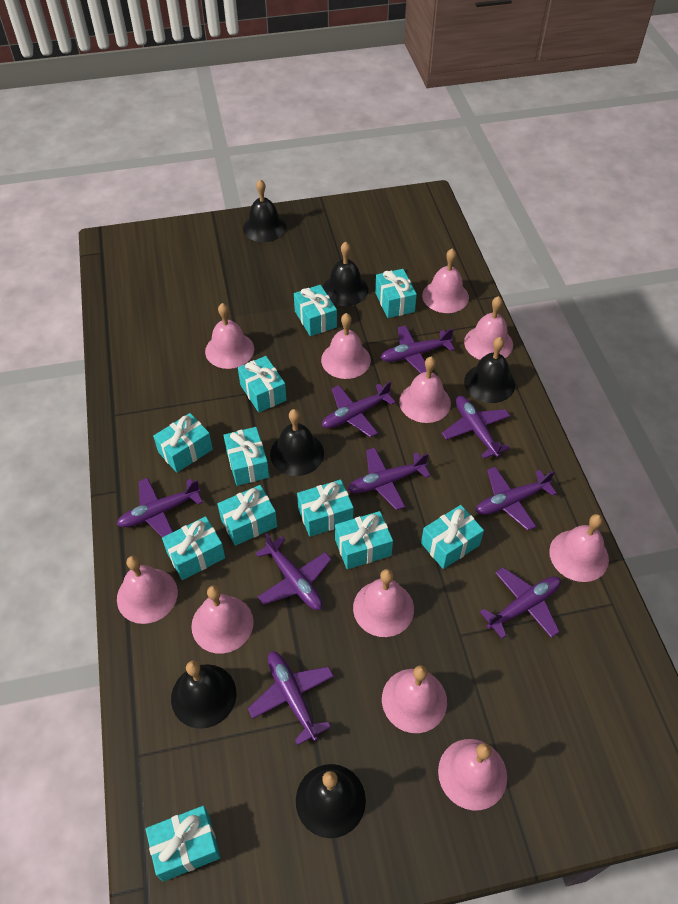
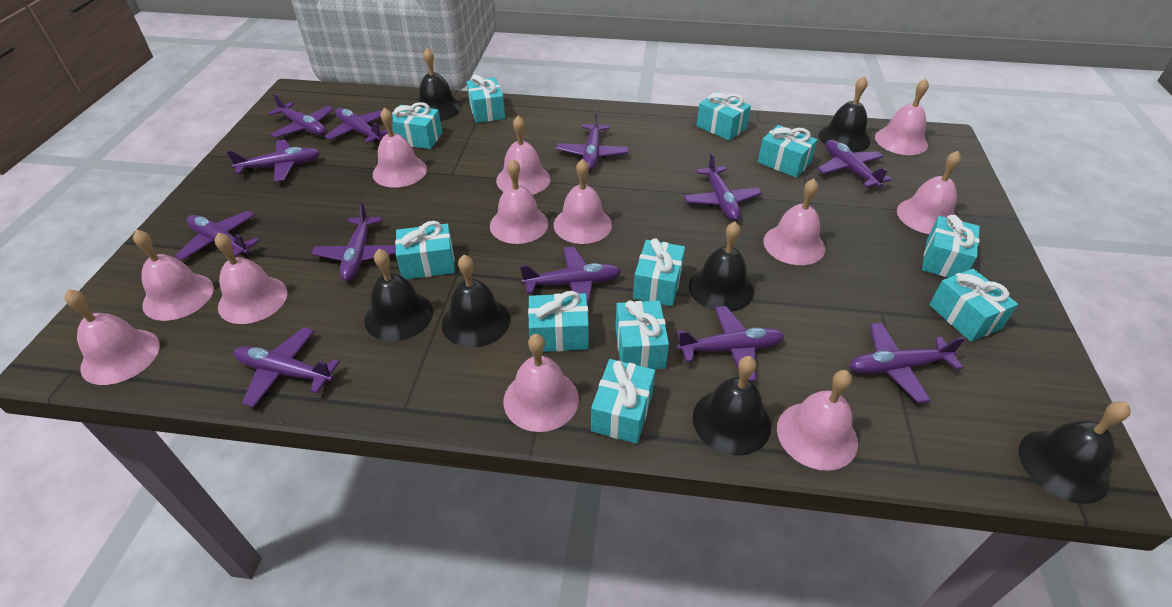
black bell: [171,661,236,729] [243,179,286,242] [270,409,324,476] [296,764,366,838] [323,242,368,306] [464,337,515,403] = 6 -> [364,249,433,341] [419,48,462,121] [442,255,510,348] [689,222,754,312] [693,356,771,456] [818,76,870,153] [1019,401,1131,504] = 7
pink bell: [117,556,178,624] [191,585,254,654] [205,303,254,369] [321,313,371,379] [353,569,414,637] [382,665,447,733] [399,357,451,423] [422,248,469,313] [438,739,507,810] [464,296,513,360] [549,514,609,582] = 11 -> [65,289,160,385] [133,230,214,321] [215,233,288,324] [373,107,427,188] [490,159,548,244] [496,116,551,195] [503,334,579,432] [554,159,612,244] [763,179,825,265] [777,370,858,471] [875,79,929,155] [897,151,961,234] = 12
purple plane: [117,478,203,537] [248,651,334,746] [256,533,332,610] [322,382,396,438] [348,448,430,510] [380,325,455,374] [442,396,510,459] [475,467,557,531] [480,567,561,639] = 9 -> [175,211,260,260] [227,139,320,182] [234,327,340,407] [268,93,334,138] [311,202,396,281] [325,108,388,143] [520,247,621,306] [556,110,629,171] [677,306,785,381] [684,153,762,221] [818,140,892,187] [849,323,965,403] = 12

